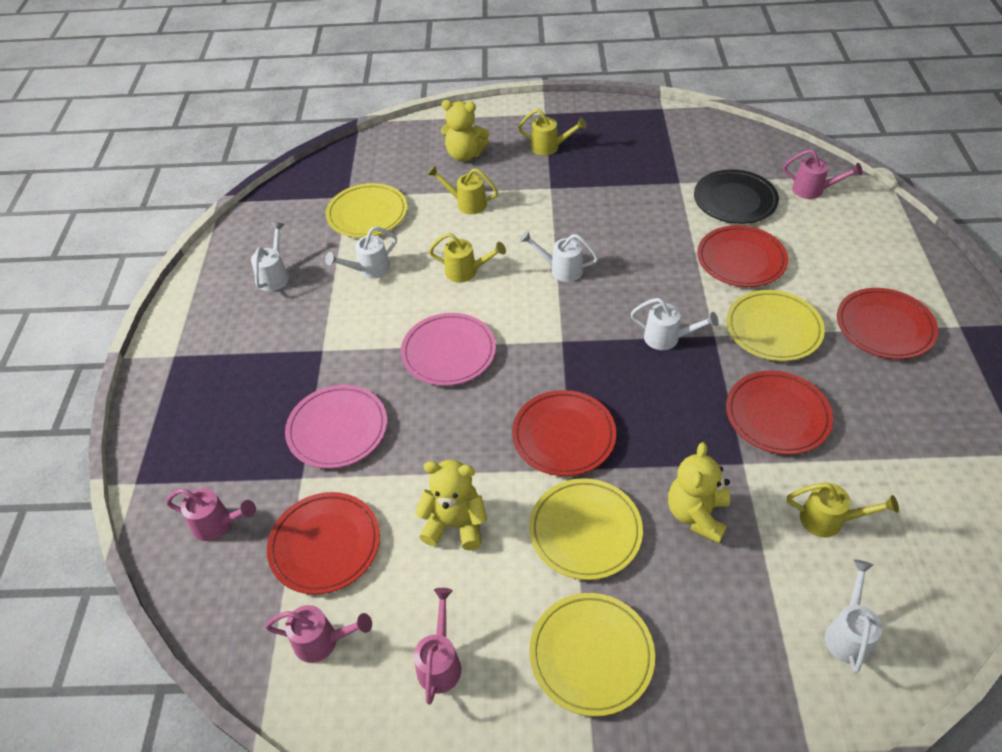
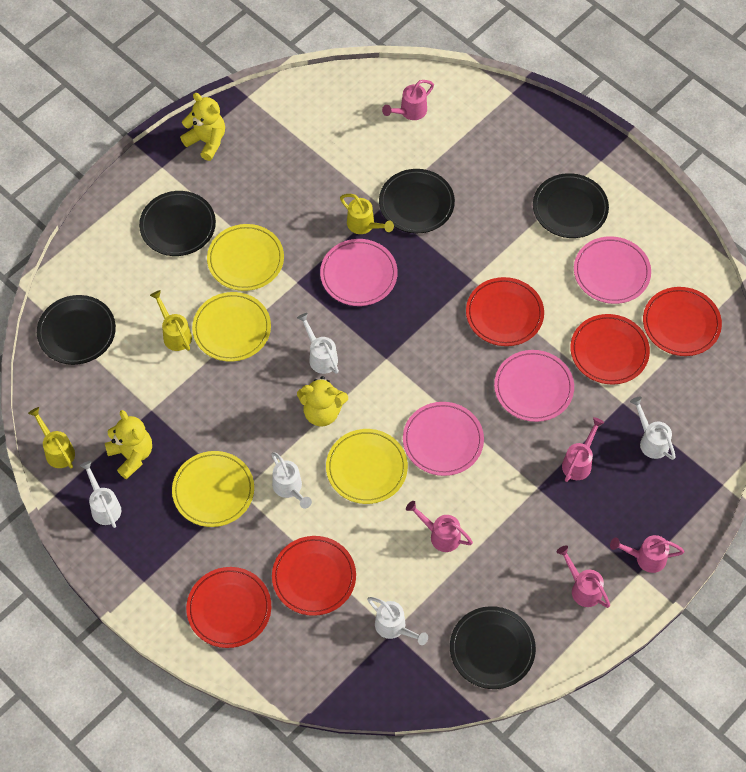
black plate: [694,169,779,224] = 1 -> [37,295,116,365] [139,191,216,256] [379,169,455,233] [450,606,536,689] [533,173,609,238] = 5
pink plate: [285,385,387,469] [401,313,496,386] = 2 -> [320,239,398,306] [403,402,484,476] [494,350,574,422] [574,236,651,304] = 4
pink watering can: [166,488,256,541] [265,605,372,663] [414,588,461,705] [783,149,863,199] = 4 -> [382,80,434,120] [406,501,473,552] [557,545,610,608] [562,417,604,482] [610,535,684,573] = 5
yellow watering can: [427,165,498,214] [429,233,506,283] [518,109,587,156] [787,483,899,537] = 4 -> [28,407,75,469] [150,290,192,351] [340,194,394,234] = 3

